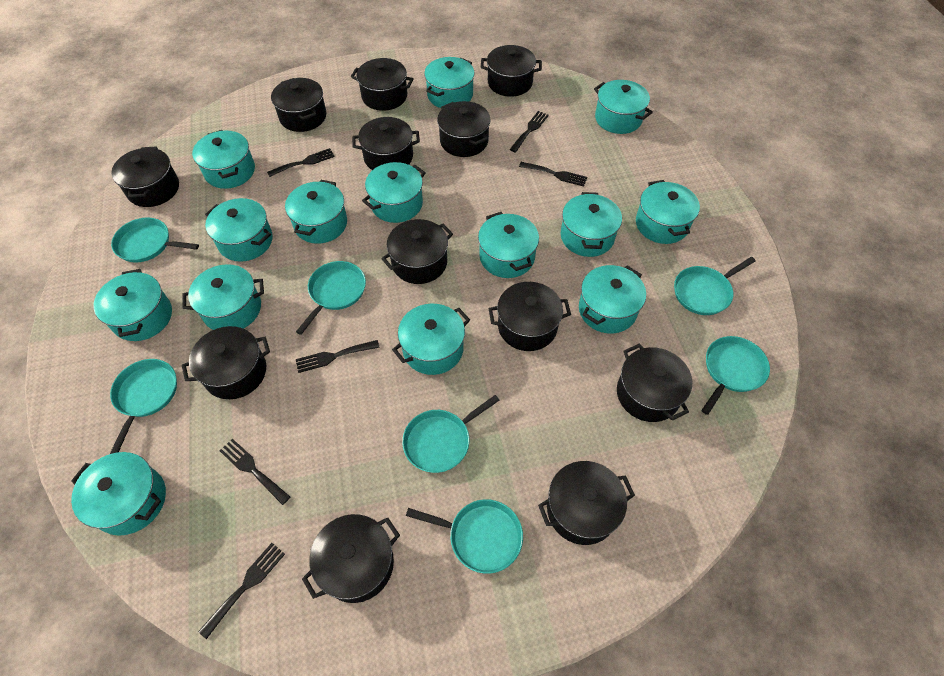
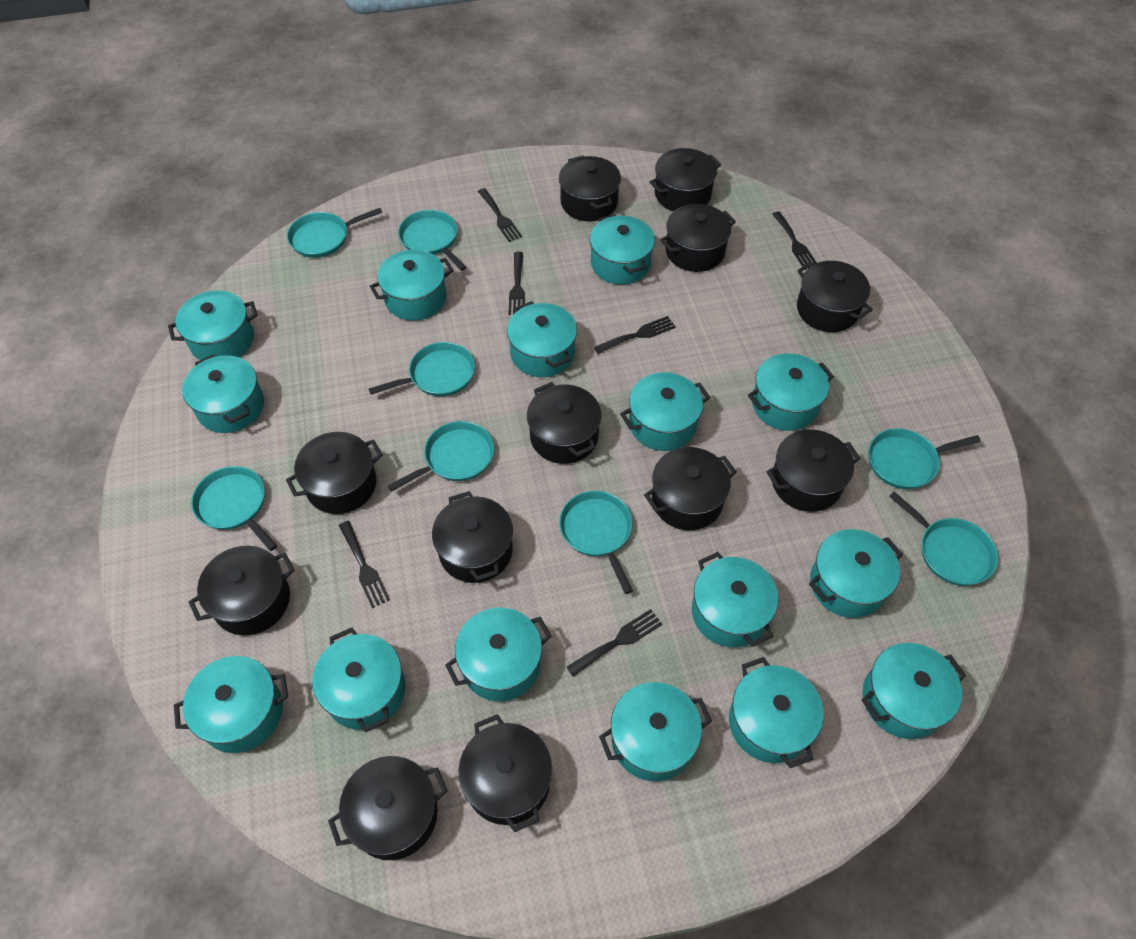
turquoise pan: [110,359,177,454] [111,218,199,262] [296,261,366,335] [402,395,500,473] [406,499,523,574] [674,257,755,315] [701,336,770,415] = 7 -> [191,466,277,551] [287,208,382,258] [369,342,475,396] [388,421,494,492] [398,210,466,271] [559,491,633,594] [868,428,981,489] [889,491,998,586] = 8
turquoise pot: [71,452,166,536] [93,269,172,341] [182,264,264,330] [192,130,255,189] [205,198,273,262] [285,180,347,244] [362,162,426,223] [392,304,470,375] [424,57,475,108] [478,212,539,278] [560,192,622,257] [579,265,646,334] [594,80,653,134] [636,180,700,244] = 14 -> [168,290,258,360] [174,656,288,753] [182,354,264,433] [313,628,405,732] [370,250,454,321] [445,608,552,701] [507,301,577,377] [590,214,655,285] [599,682,712,781] [620,372,710,451] [692,552,778,647] [729,657,823,768] [748,353,834,431] [809,529,903,618] [861,643,966,739] = 15

